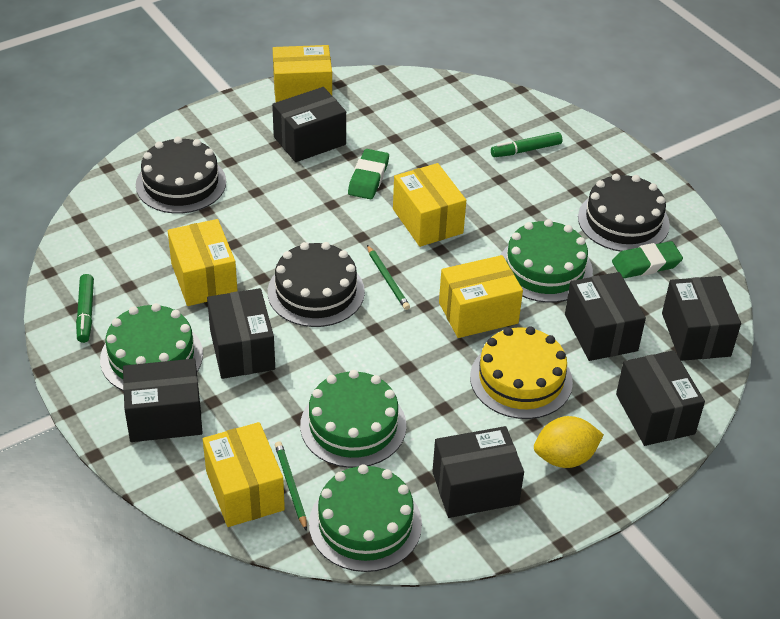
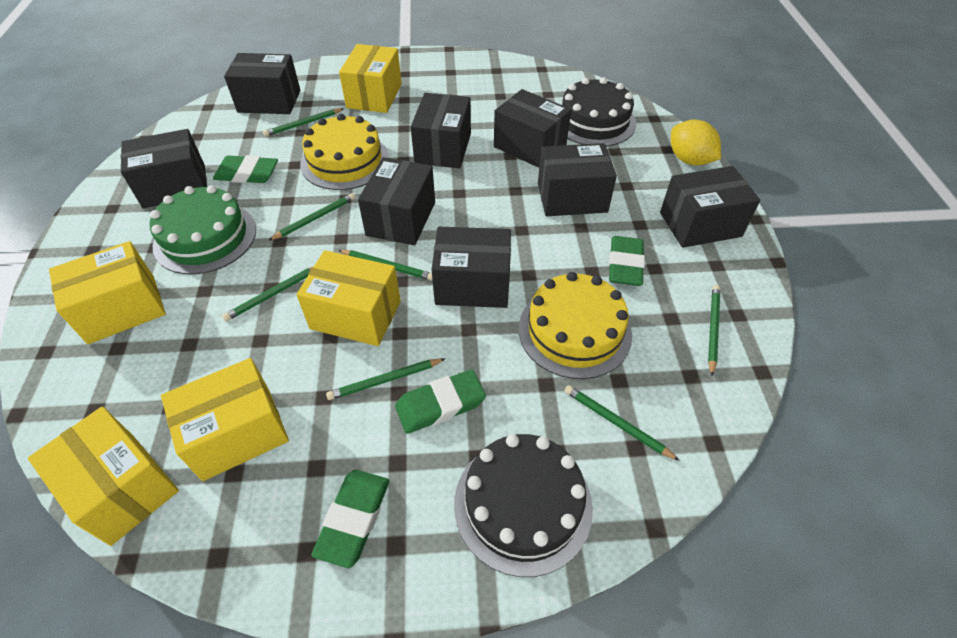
black box: [123,359,203,442] [207,288,275,379] [272,87,346,162] [432,426,524,518] [565,272,646,361] [616,350,705,446] [662,276,741,361] = 7 -> [121,129,207,209] [224,53,300,114] [358,157,435,245] [411,93,471,169] [432,227,511,308] [494,89,571,168] [538,143,617,216] [660,166,760,248] = 8
black cake: [136,136,226,214] [268,242,365,327] [578,174,670,252] = 3 -> [454,434,593,577] [562,77,636,146] = 2
green cake: [100,303,203,391] [300,370,406,468] [309,464,422,572] [501,219,593,303] = 4 -> [150,185,256,275] = 1
green eraser: [348,149,389,199] [612,241,683,278] = 2 -> [213,155,278,183] [311,470,390,568] [395,369,486,434] [609,236,645,286] = 4
green marker: [76,274,94,343] [491,132,562,157] = 2 -> none = 0
green pencil: [275,441,307,531] [367,245,410,310] = 2 -> [222,266,314,321] [263,108,344,137] [268,193,355,241] [326,358,446,400] [339,250,433,281] [565,385,680,461] [708,285,720,376] = 7
yellow cake: [470,326,573,419] = 1 -> [300,114,389,190] [519,272,632,379] = 2

